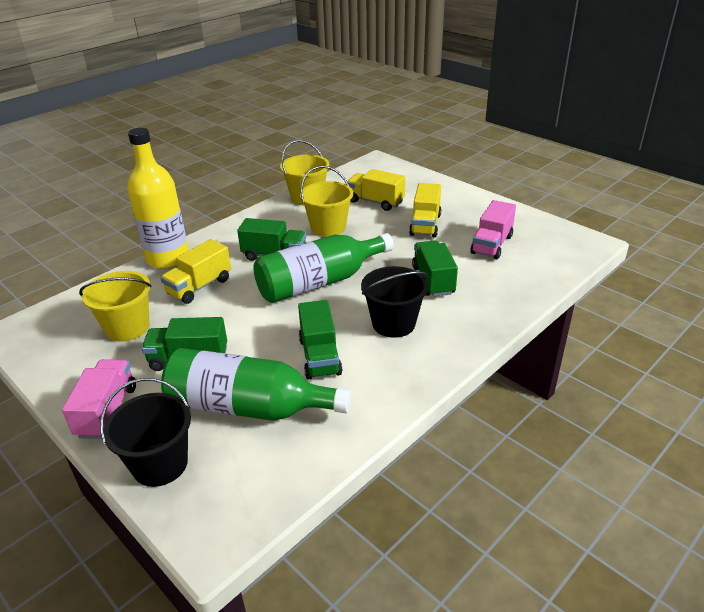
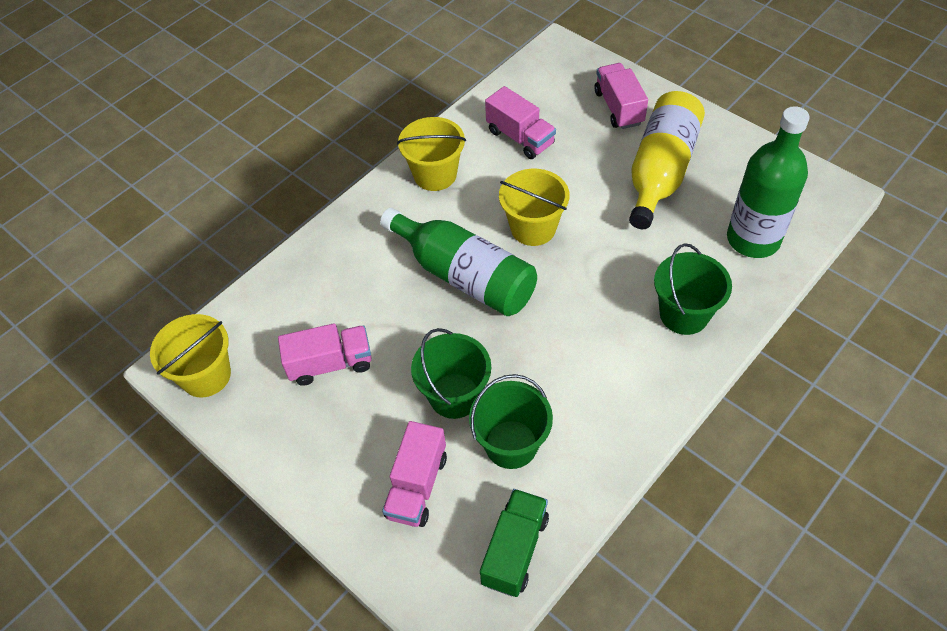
black bucket: [100,378,191,487] [361,266,428,338] = 2 -> none = 0
green bucket: none = 0 -> [411,328,491,419] [469,374,553,469] [654,243,732,335] = 3
green truck: [142,317,227,371] [237,218,306,261] [298,300,342,379] [412,240,458,297] = 4 -> [480,489,549,597] = 1
pink truck: [62,359,136,439] [470,200,516,259] = 2 -> [278,323,372,386] [382,421,447,527] [485,86,556,159] [595,63,648,129] = 4
yellow truck: [160,239,231,304] [347,169,405,211] [409,183,441,238] = 3 -> none = 0

